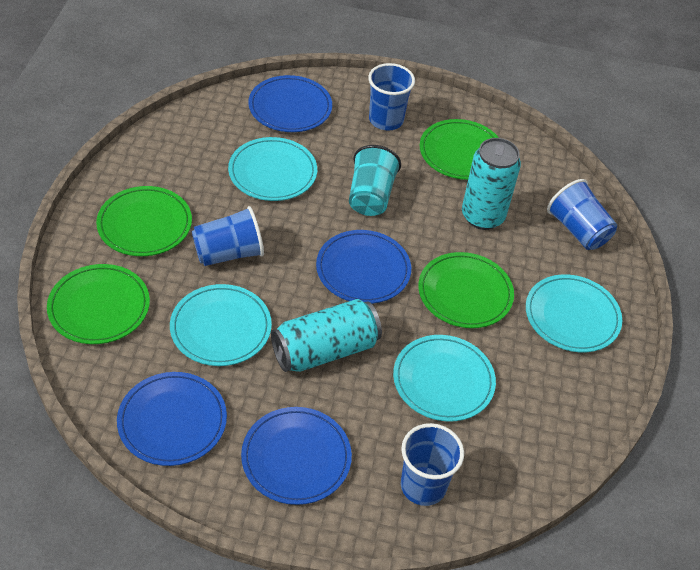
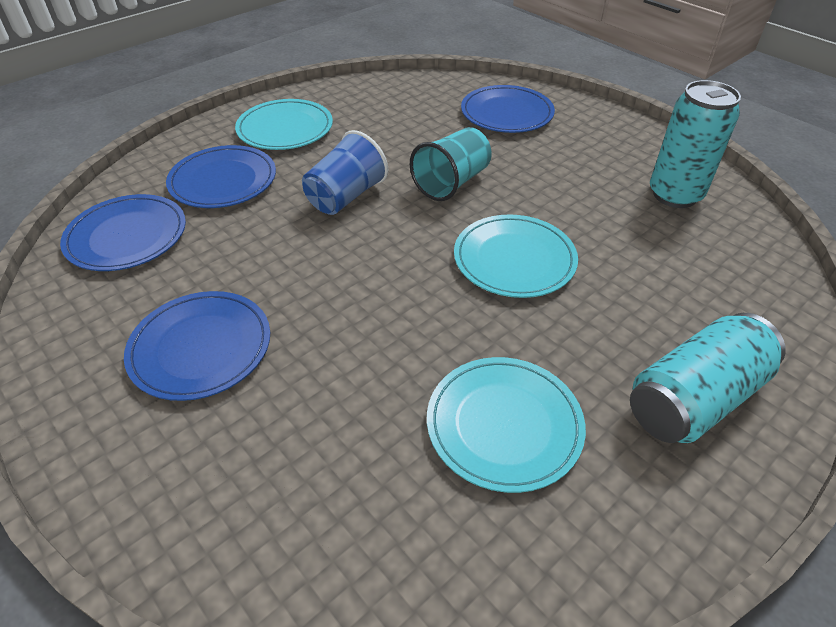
blue cup: [192,206,264,266] [368,63,415,130] [401,423,464,506] [547,179,617,250] = 4 -> [302,130,388,215] = 1
green plate: [47,264,150,344] [96,186,192,256] [418,252,514,328] [420,119,499,180] = 4 -> none = 0
turquoise plate: [170,284,272,366] [228,137,317,201] [393,335,496,422] [526,274,622,352] = 4 -> [235,99,333,150] [427,357,586,493] [454,214,578,298] = 3

